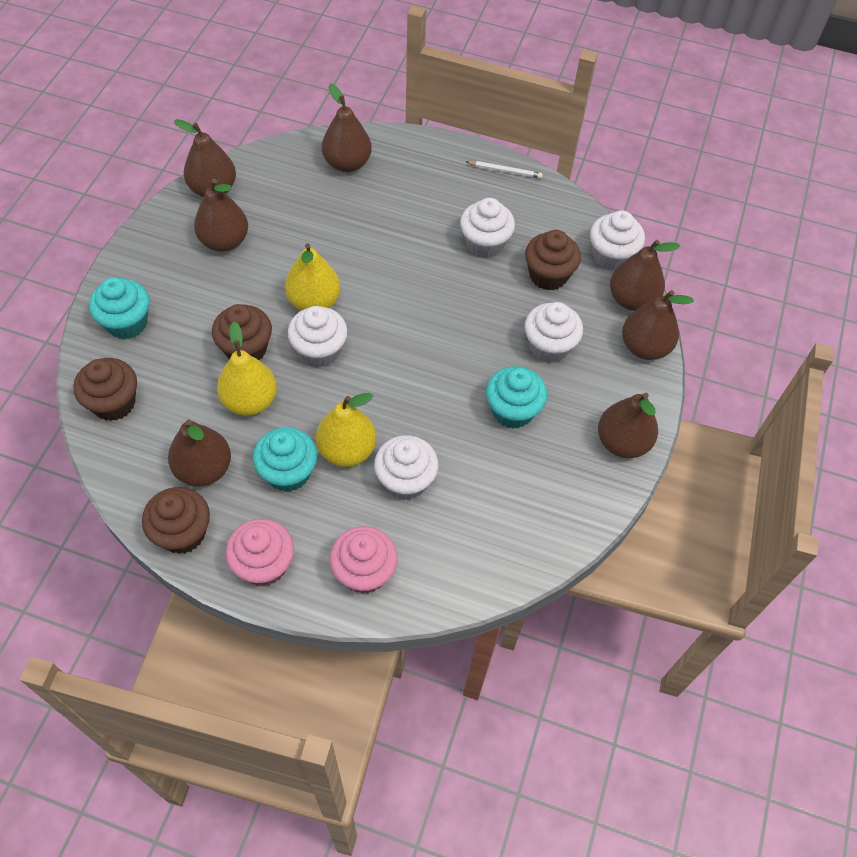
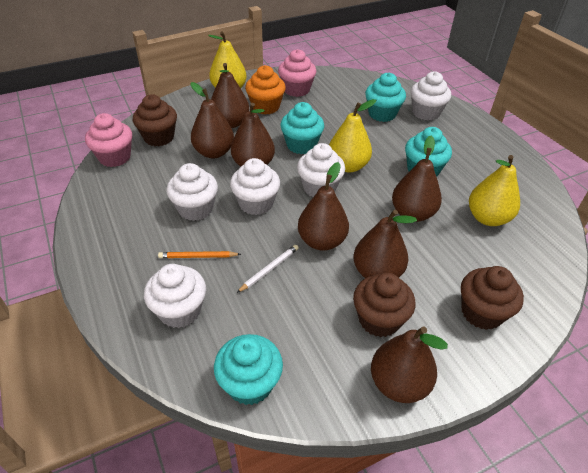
brown cupcake: [74,358,137,421] [142,487,210,554] [212,304,272,361] [525,230,581,291] = 4 -> [133,94,177,147] [353,273,415,337] [461,266,524,330] = 3
orange cupcake: none = 0 -> [245,65,286,115] = 1
orange pencil: none = 0 -> [158,251,241,258] = 1
turquoise cupcake: [89,277,149,339] [253,427,318,492] [486,366,547,428] = 3 -> [214,334,283,405] [280,102,324,154] [365,73,406,122] [405,127,452,177] = 4

